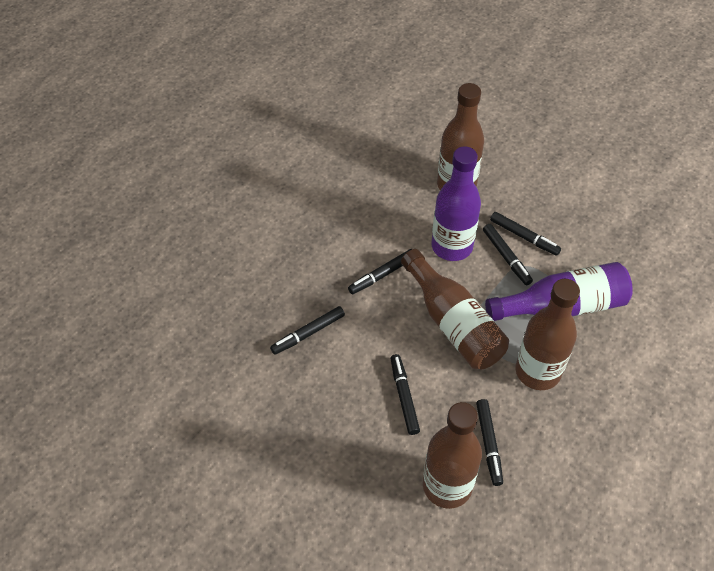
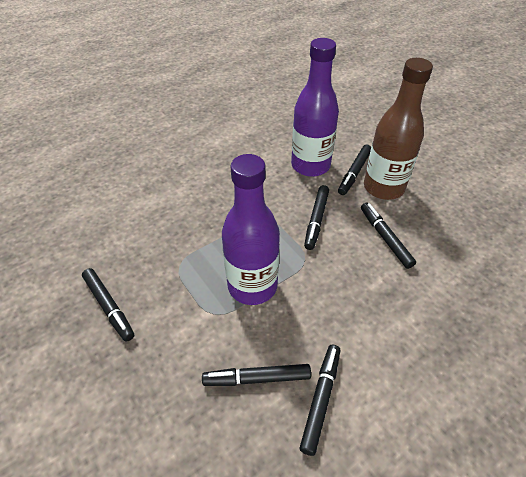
brown bottle: [401,249,509,369] [423,402,482,509] [437,83,484,190] [515,279,580,390] = 4 -> [364,58,433,200] = 1

